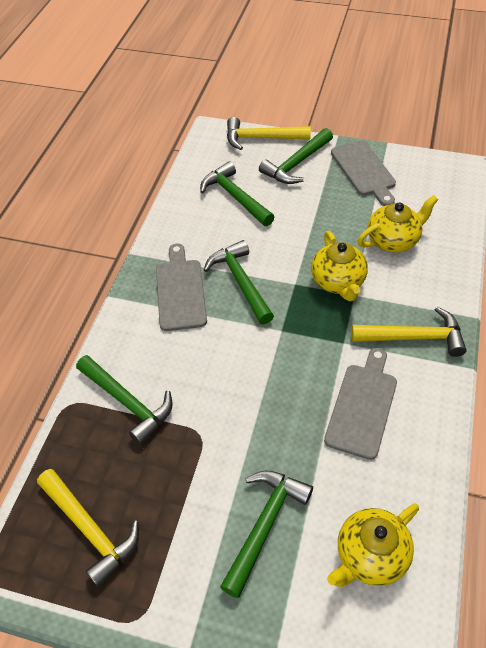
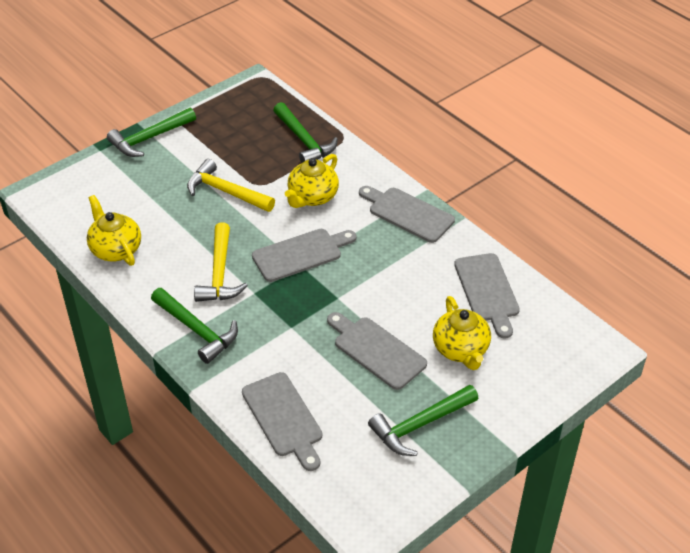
green hammer: [76,355,173,445] [200,161,274,226] [204,240,274,325] [220,471,313,598] [259,128,333,184] = 5 -> [107,108,196,157] [151,288,238,364] [273,102,338,163] [368,385,479,456] = 4
grey cutting board: [156,244,207,331] [324,347,397,460] [331,140,396,206] = 3 -> [242,372,322,471] [252,229,357,282] [327,312,427,390] [359,186,455,243] [454,253,520,338] = 5
yellow hammer: [37,469,139,588] [227,117,311,150] [351,307,467,357] = 3 -> [187,159,275,212] [194,222,248,302] = 2

